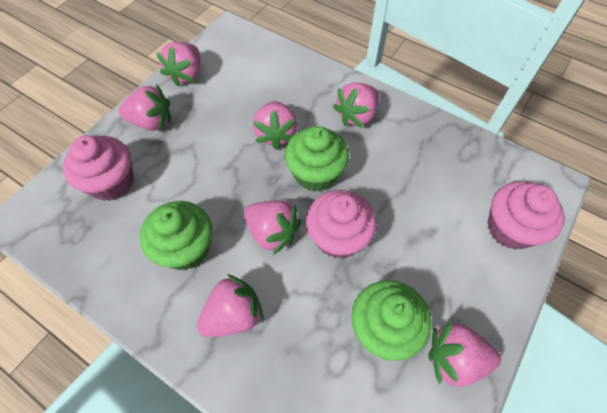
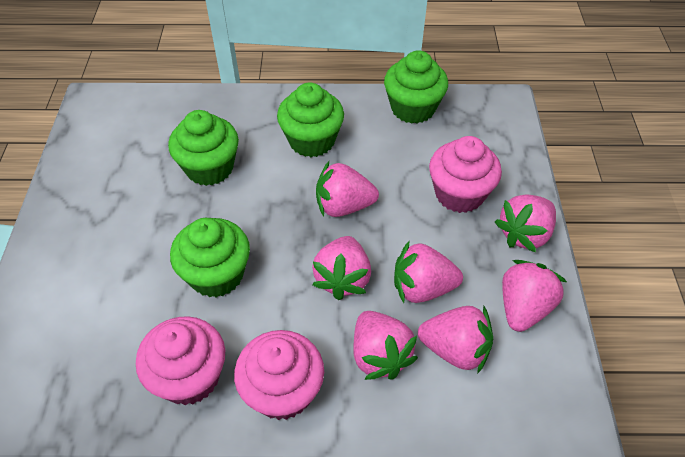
green cupcake: [140,201,212,270] [285,126,349,192] [351,280,431,361] = 3 -> [168,110,239,186] [170,218,250,297] [277,83,344,157] [384,50,448,124] = 4

